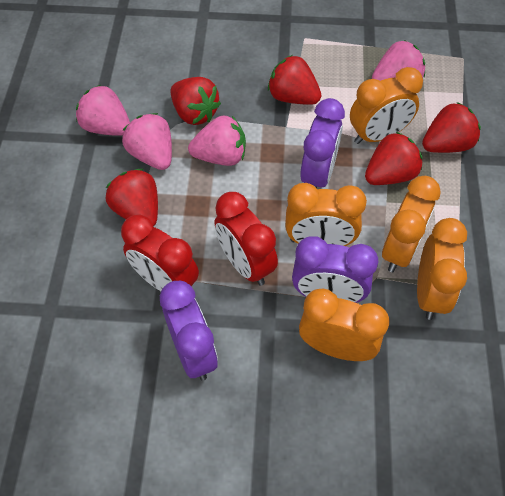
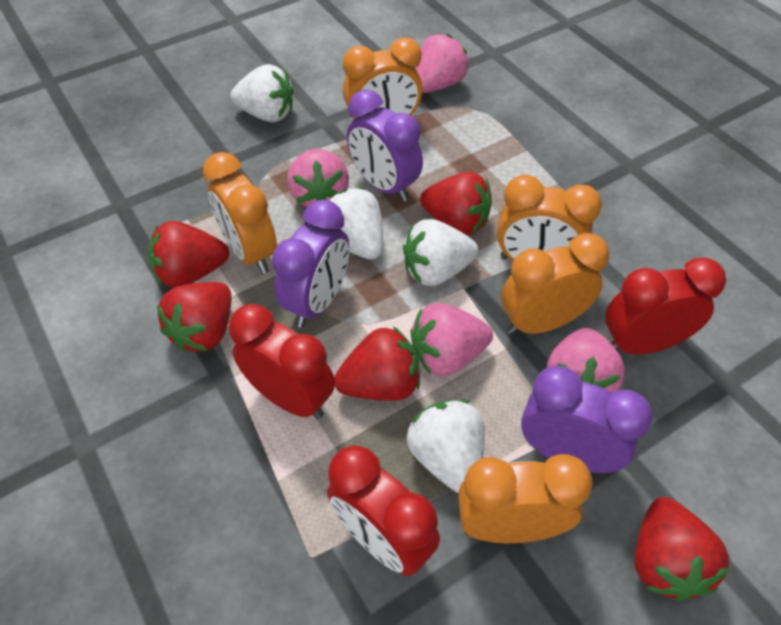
red clock: [121,214,199,291] [215,192,278,286] = 2 -> [229,304,335,419] [327,445,440,576] [605,257,726,355] = 3
white strawberry: none = 0 -> [231,64,294,122] [329,188,383,260] [403,219,478,286] [407,400,485,493] = 4

